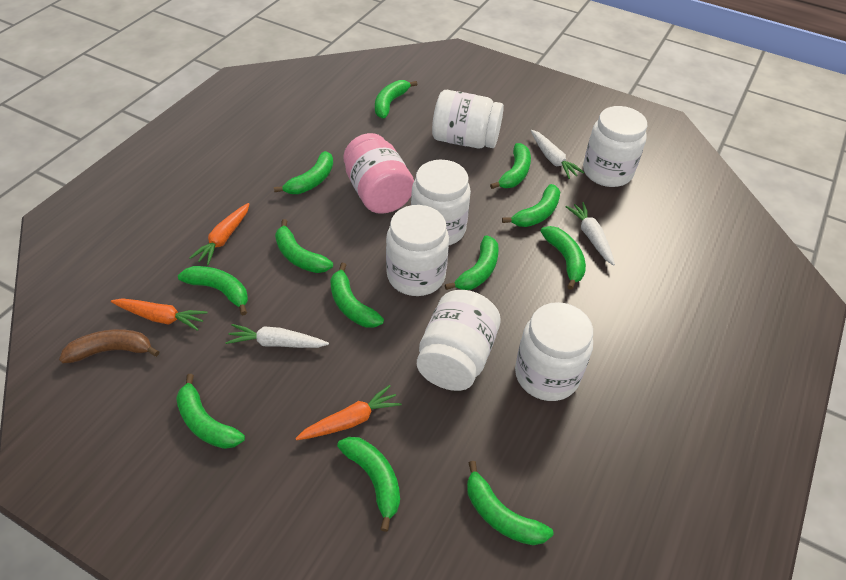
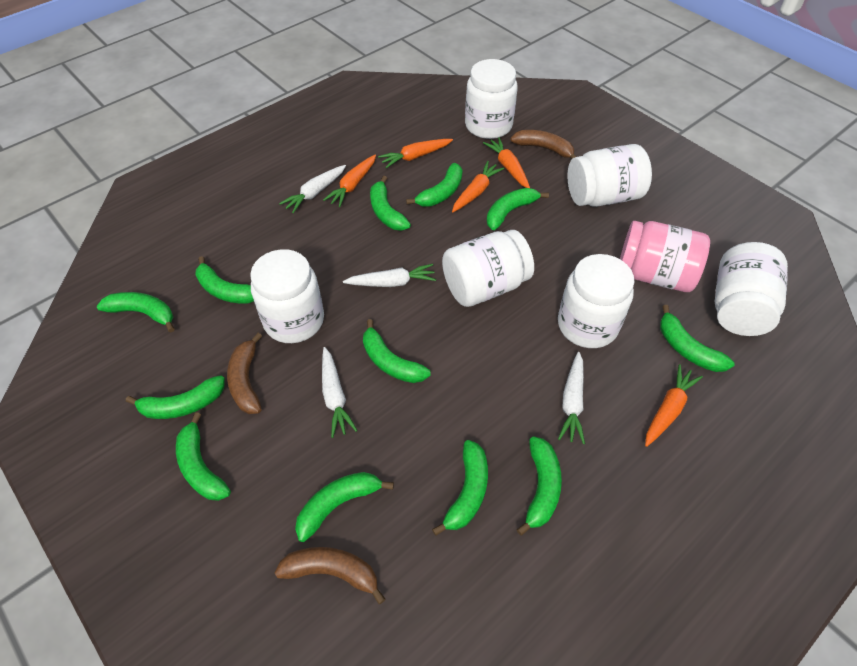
brown banana: [59,329,160,363] = 1 -> [227,333,262,414] [275,547,385,604] [510,130,576,159] = 3
orange carrot: [111,298,208,331] [189,203,249,265] [295,385,402,440] = 3 -> [323,155,376,207] [378,139,453,168] [452,161,504,212] [483,137,530,188] [645,364,703,447] = 5
white carrot: [226,324,329,348] [531,130,585,179] [565,202,615,266] = 3 -> [279,165,346,213] [322,347,358,438] [343,264,436,287] [558,352,585,444] = 4

